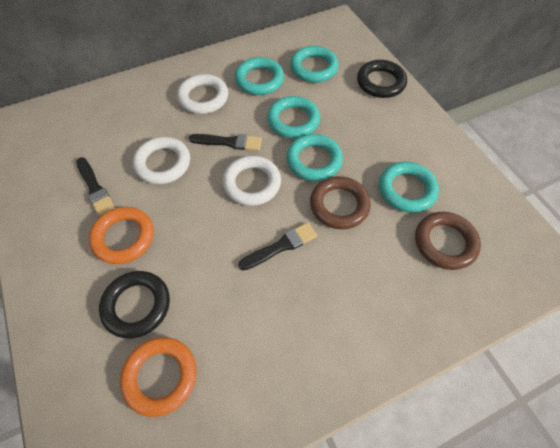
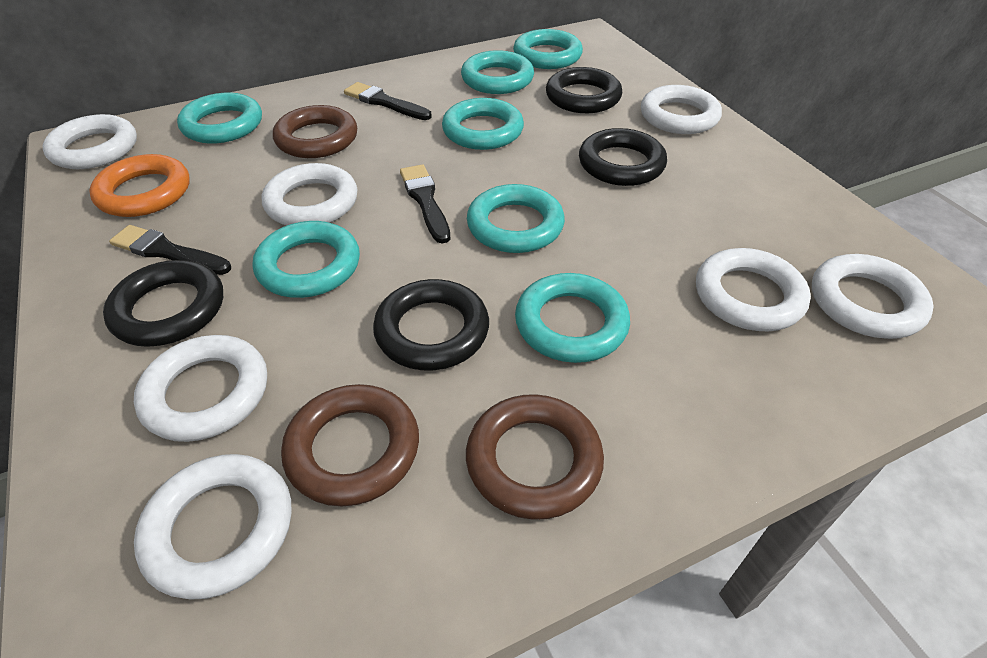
black ring: [99,271,170,338] [357,60,407,98] = 2 -> [103,260,223,347] [373,279,489,370] [546,67,622,113] [579,128,667,186] = 4
brown ring: [310,176,371,229] [415,212,481,270] = 2 -> [273,105,357,158] [281,384,419,506] [466,394,604,520] = 3
orange ring: [89,207,154,264] [120,337,196,417] = 2 -> [89,154,189,217] = 1
turquoise ring: [235,57,284,95] [267,96,320,138] [286,134,343,181] [290,46,339,83] [379,162,439,213] = 5 -> [177,92,262,144] [253,221,360,298] [442,98,524,150] [461,50,534,94] [467,184,565,253] [513,29,583,69] [515,273,630,363] = 7
white ring: [133,137,190,184] [177,74,228,114] [222,156,281,206] = 3 -> [42,114,137,169] [134,335,267,442] [134,454,292,600] [262,163,358,225] [641,85,722,134] [696,248,811,331] [812,254,934,339] = 7

